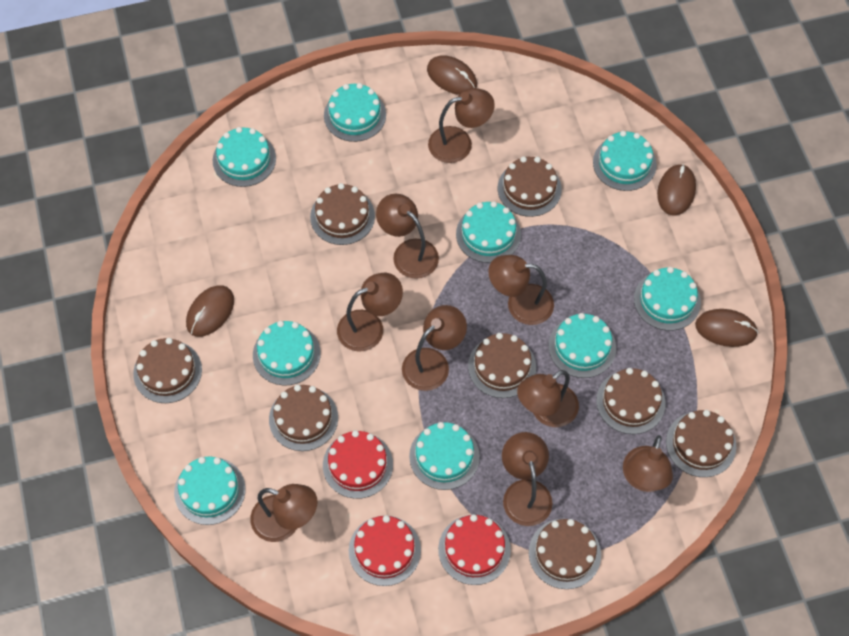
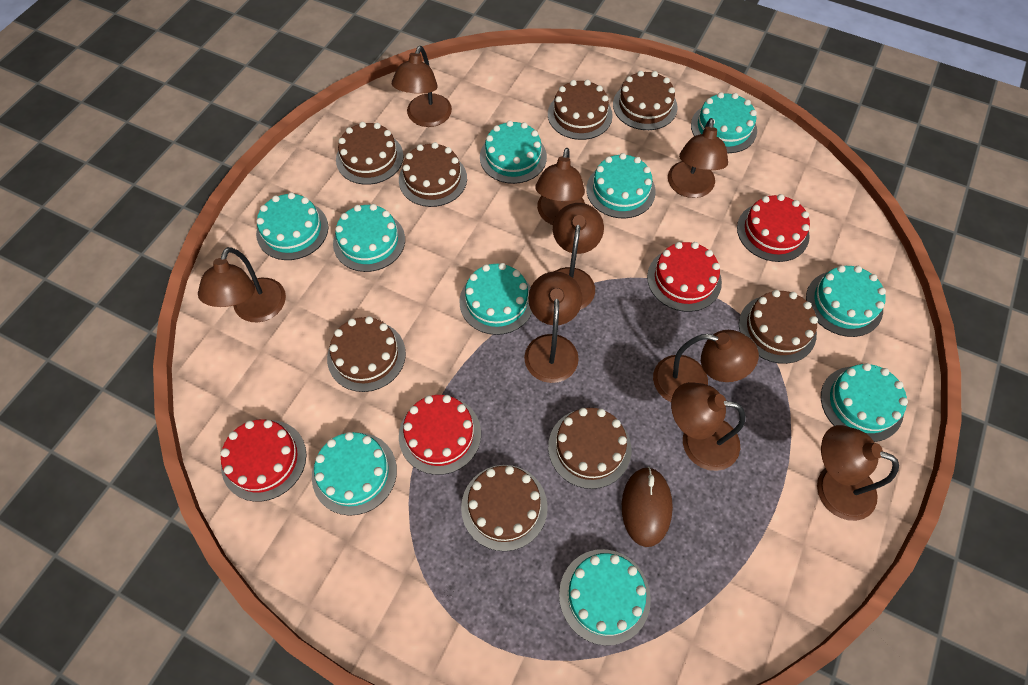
brown mouse: [186,285,234,337] [427,55,477,95] [657,164,696,216] [695,309,758,347] = 4 -> [622,467,673,547] = 1
red cake: [323,430,393,499] [349,515,421,586] [438,514,511,585] = 3 -> [220,419,306,502] [399,395,481,475] [647,242,722,312] [737,194,810,262] = 4
turquoise cake: [174,456,245,525] [213,127,276,187] [253,321,321,386] [324,83,386,142] [409,422,480,490] [456,201,521,263] [549,313,616,378] [593,131,657,191] [634,267,701,331] = 9 -> [256,192,328,260] [312,432,397,516] [333,204,405,272] [459,263,532,335] [480,120,547,184] [559,549,651,646] [586,153,656,218] [691,92,757,153] [806,265,886,337] [821,363,908,442] = 10

